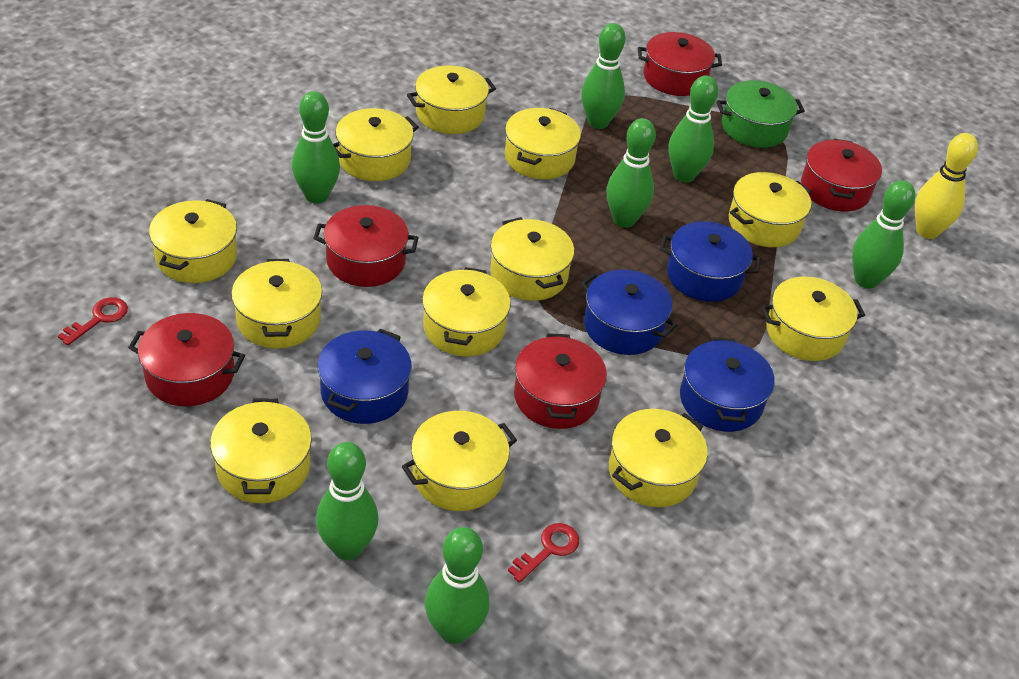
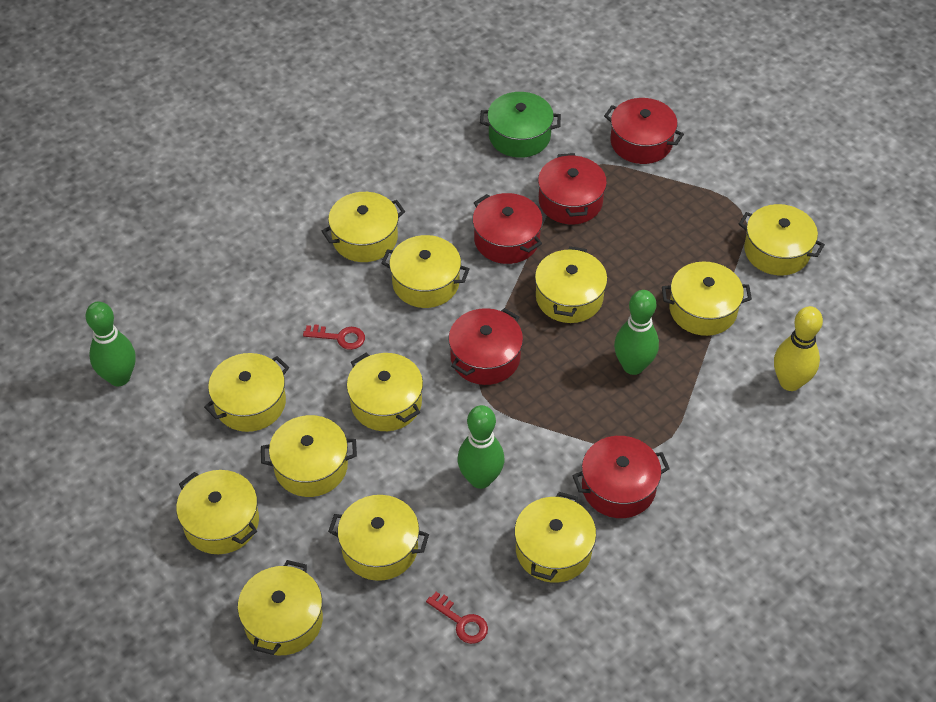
blue pot: [317,329,412,424] [581,269,678,355] [660,221,761,302] [680,337,775,432] = 4 -> none = 0
green bowling pin: [292,91,340,204] [316,442,378,560] [425,527,490,644] [581,23,626,129] [607,118,656,228] [668,76,718,183] [852,180,915,289] = 7 -> [85,302,136,386] [458,405,504,489] [614,290,659,375] = 3

